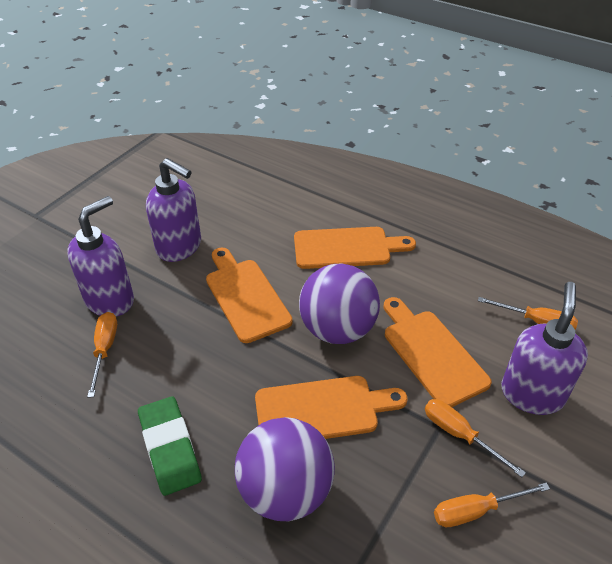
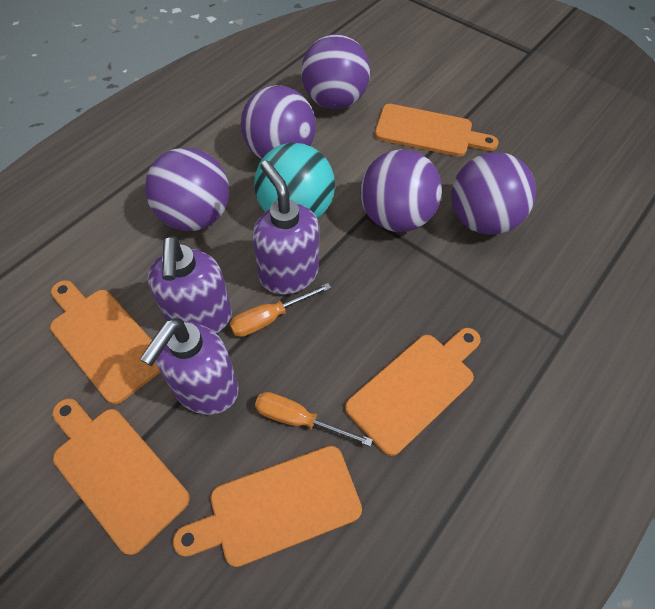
green eraser: [138,396,202,496] = 1 -> none = 0
orange cutting board: [206,248,293,343] [255,376,408,439] [294,227,416,269] [384,297,492,407] = 4 -> [50,280,160,404] [52,398,190,555] [173,446,362,567] [345,328,481,456] [375,104,499,157] = 5
orange screwdriver: [87,312,117,397] [425,399,526,477] [434,483,550,527] [478,297,578,330] = 4 -> [229,283,331,337] [255,392,373,446] = 2
purple ball: [235,417,335,521] [299,263,380,344] = 2 -> [145,148,229,231] [241,85,316,159] [301,34,370,109] [360,149,442,232] [451,152,536,235] = 5
turquoise ball: none = 0 -> [254,143,335,218] = 1

